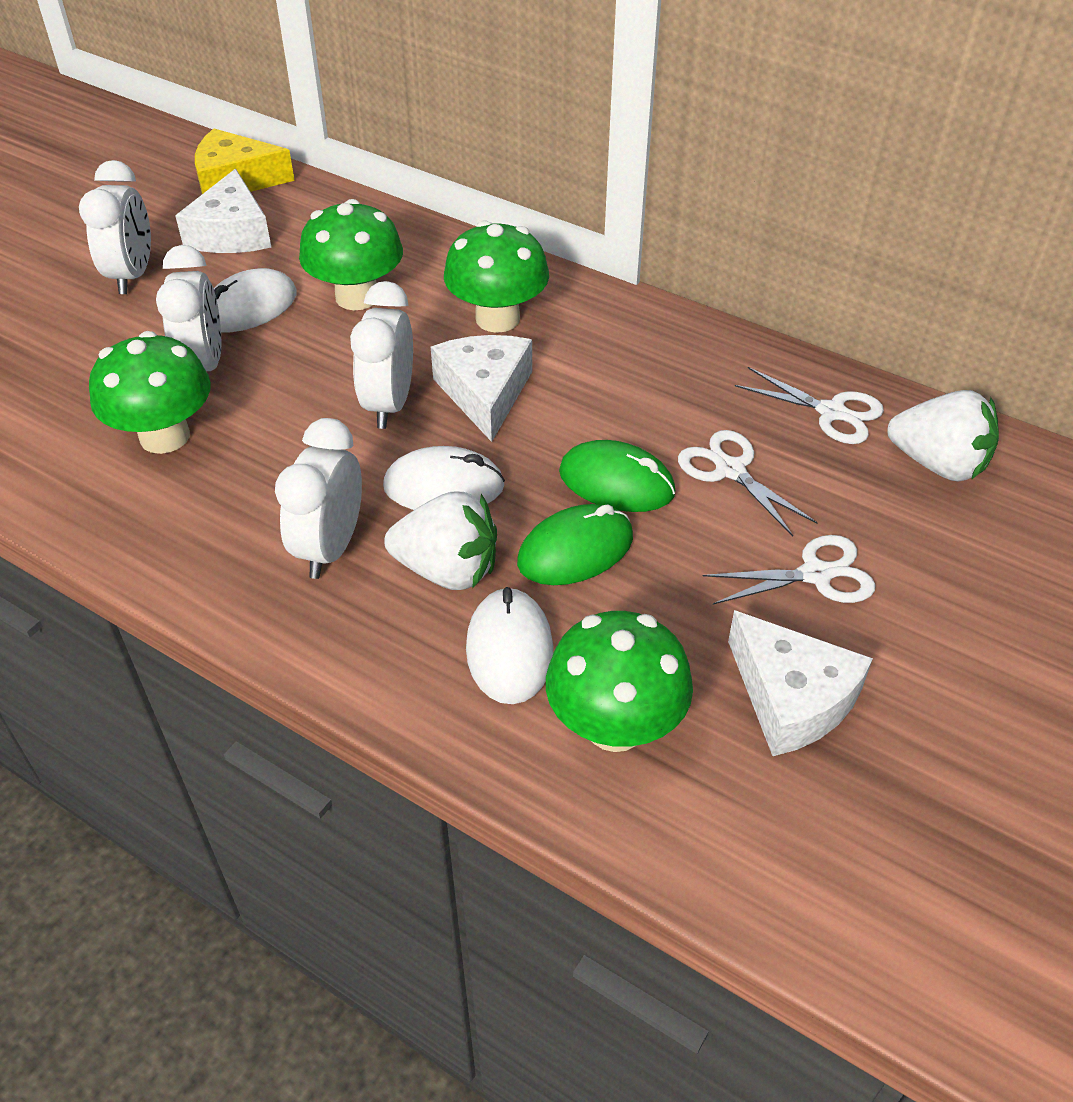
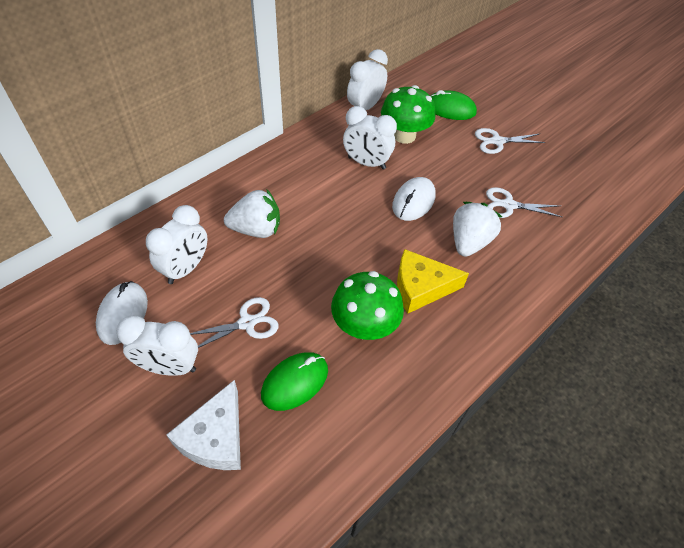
green mushroom: [89,331,211,454] [299,199,403,310] [444,221,549,333] [546,611,693,752] = 4 -> [331,271,404,340] [381,85,435,144] = 2
white cheese: [175,169,271,253] [431,335,532,442] [728,610,873,756] = 3 -> [166,380,241,470] = 1
white mouse: [214,268,297,333] [383,446,505,510] [466,587,553,704] = 3 -> [96,281,148,345] [392,177,436,221] = 2

